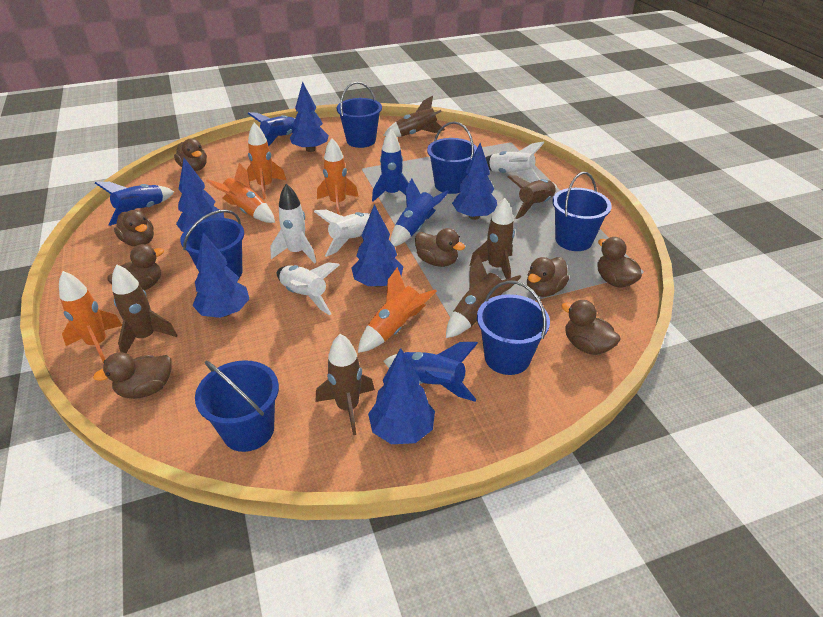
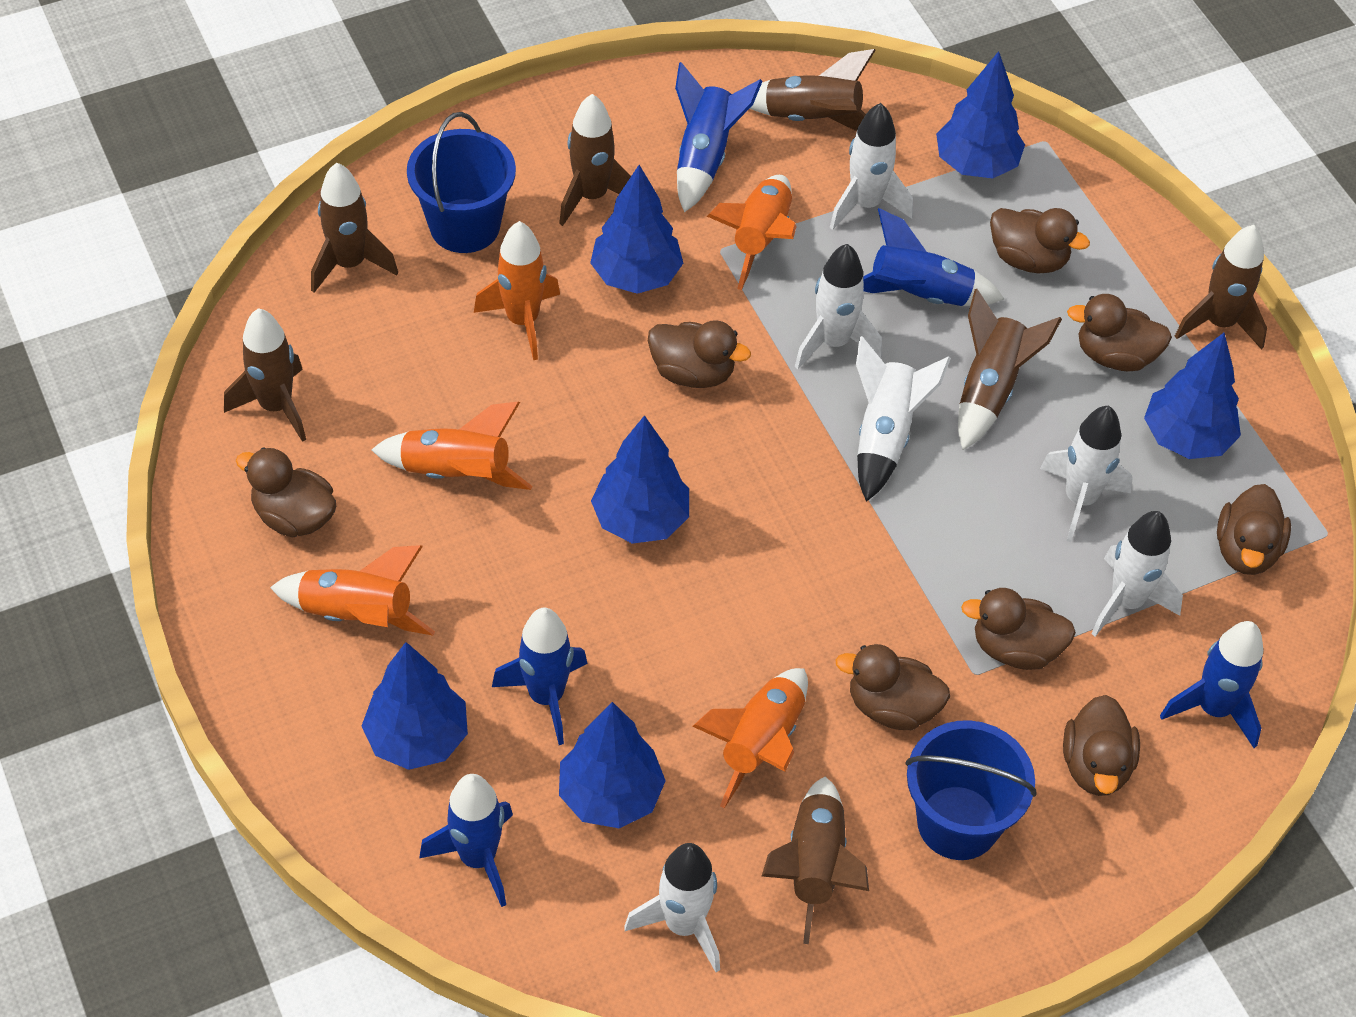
blue bucket: [180,209,244,278] [195,360,279,452] [337,82,382,148] [427,122,477,194] [477,280,550,375] [552,172,612,251] = 6 -> [407,112,516,253] [905,720,1037,860] = 2
brown rocket: [112,265,178,353] [316,334,375,435] [383,96,445,137] [446,254,521,338] [470,198,515,279] [508,175,557,219] = 6 -> [224,308,306,442] [311,163,398,293] [559,94,631,226] [750,49,876,131] [762,777,869,944] [958,289,1062,450] [1175,225,1267,350] = 7
white rocket: [270,184,316,263] [277,262,339,315] [314,210,370,257] [485,141,544,182] = 4 -> [624,843,720,972] [795,244,883,369] [830,103,913,230] [856,336,951,502] [1040,406,1133,542] [1091,511,1183,637] = 6

